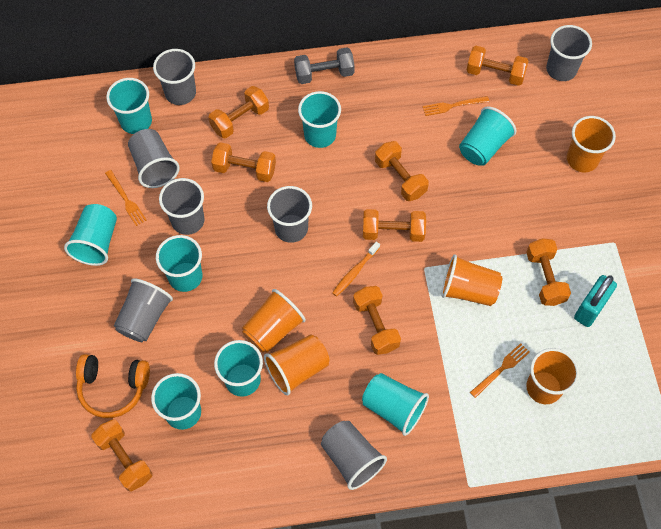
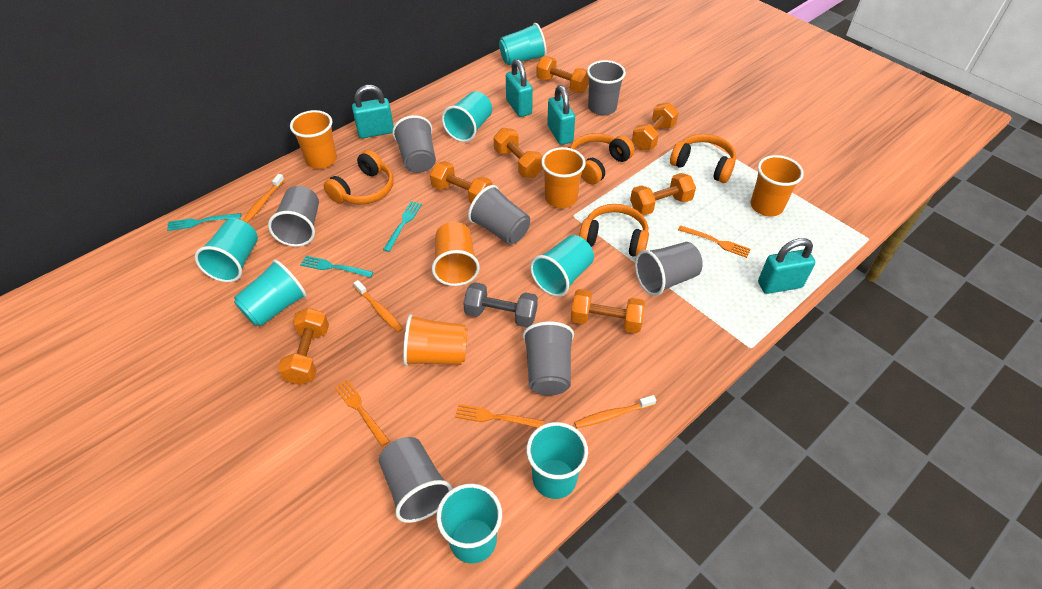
orange dumbbell: [91,419,153,492] [208,86,269,138] [211,142,276,182] [353,286,401,355] [363,209,426,242] [375,141,429,201] [466,46,529,86] [526,238,571,306] = 8 -> [278,308,329,385] [430,161,492,203] [494,128,543,178] [536,56,589,93] [571,289,645,333] [630,173,696,215] [632,103,679,151] = 7
orange headphones: [76,354,150,418] = 1 -> [324,150,394,204] [570,133,635,185] [579,204,649,256] [670,134,736,183] = 4
orange toothbrush: [332,242,380,296] = 1 -> [242,174,284,223] [354,280,403,333] [574,395,656,428] = 3
turquoise cup: [64,204,117,266] [106,78,152,134] [151,373,201,430] [156,235,203,292] [214,340,263,397] [298,91,341,148] [362,373,429,436] [459,106,516,166] = 8 -> [195,219,258,282] [234,259,307,327] [436,484,502,563] [442,91,492,142] [499,23,547,65] [526,422,588,499] [530,235,594,297] = 7
turquoise fork: none = 0 -> [167,213,241,231] [300,256,373,278] [383,201,422,252] = 3
turquoise padlock: [574,275,617,327] = 1 -> [352,85,394,138] [506,59,533,117] [547,85,575,145] [758,238,815,294] = 4

